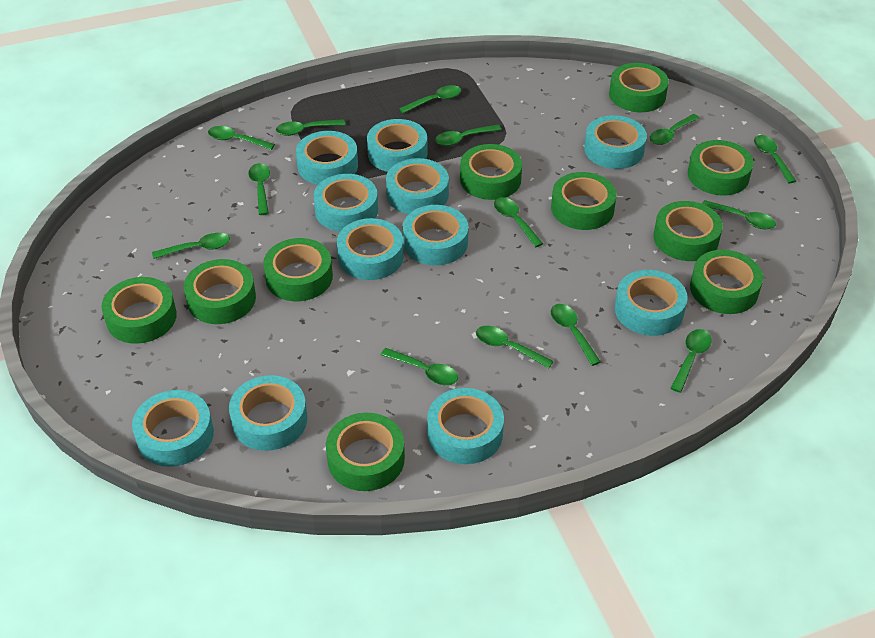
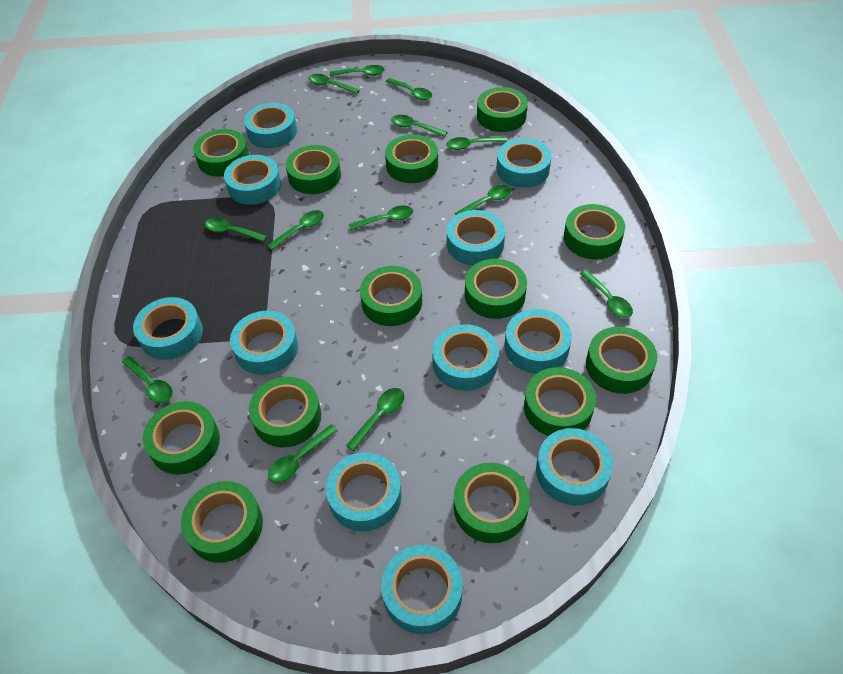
green spoon: [152,233,230,259] [208,126,275,150] [248,163,270,215] [276,119,345,136] [381,348,458,385] [399,85,461,113] [435,125,501,146] [476,326,553,369] [494,197,543,247] [551,304,601,366] [650,114,700,145] [670,329,712,393] [702,200,776,229] [754,135,796,183] = 14 -> [122,356,173,403] [205,217,267,242] [267,210,324,250] [268,425,338,483] [308,74,360,94] [330,65,385,76] [346,388,404,451] [348,206,413,230] [386,78,432,100] [391,115,447,137] [447,136,507,150] [455,185,512,215] [580,270,633,318] = 13
green tape: [101,277,177,344] [184,259,256,324] [263,238,333,301] [326,412,405,491] [460,144,522,200] [551,172,617,230] [609,63,669,112] [653,201,723,261] [688,140,754,196] [690,250,763,314] = 10 -> [143,401,220,475] [181,481,263,563] [193,129,249,177] [249,377,321,448] [286,145,341,194] [360,266,422,326] [385,135,438,183] [454,463,530,543] [465,259,527,319] [477,87,528,132] [524,367,596,436] [564,204,625,260] [586,327,657,394] = 13

